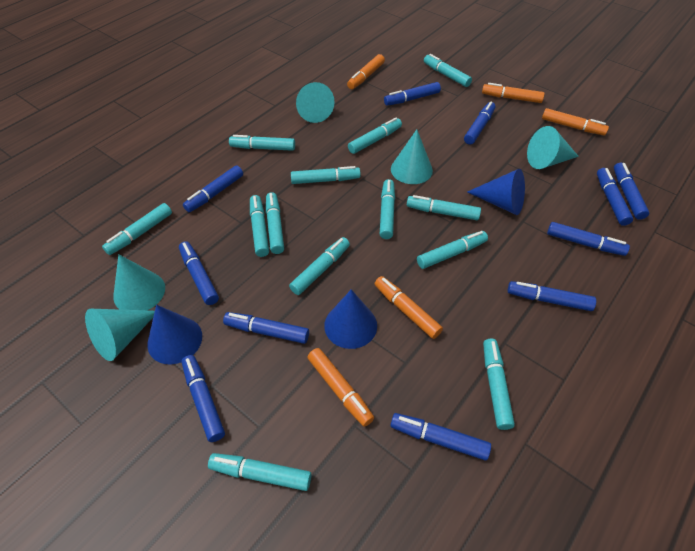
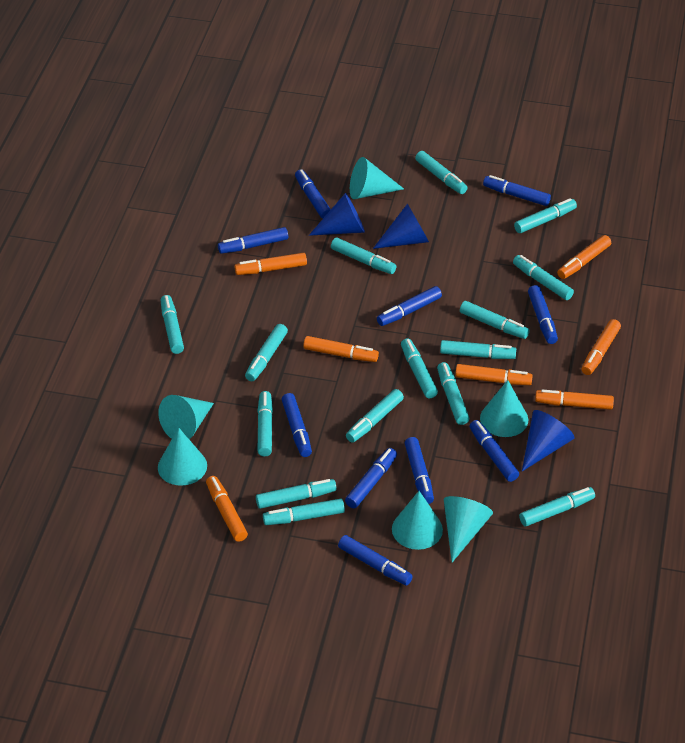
blue marker: [179,241,219,305] [181,355,225,442] [183,165,243,212] [223,312,309,344] [384,82,441,106] [390,413,491,461] [464,102,496,144] [508,281,596,311] [547,222,630,256] [597,168,633,226] [614,163,649,220] = 11 -> [218,227,288,254] [281,393,312,457] [295,169,331,219] [338,535,413,586] [345,448,397,508] [377,286,442,326] [405,437,434,504] [470,420,519,482] [483,175,551,206] [528,285,558,344] = 10
orange marker: [307,348,374,427] [347,54,385,89] [375,276,443,339] [482,83,544,103] [542,108,609,135] = 5 -> [206,476,248,542] [234,253,307,275] [303,336,379,362] [455,364,533,385] [535,389,614,410] [557,235,611,279] [581,319,621,375] = 7
turquoise cone: [85,309,155,361] [113,254,165,310] [296,82,334,123] [391,130,433,184] [527,126,579,169] = 5 -> [158,395,214,440] [158,428,207,486] [350,157,404,199] [392,491,443,550] [444,496,493,562] [480,380,528,437] = 6
turquoise marker: [102,203,172,255] [208,453,311,491] [229,135,295,151] [250,195,269,257] [266,192,284,254] [289,237,350,295] [291,166,361,184] [348,117,402,154] [380,179,395,239] [407,195,481,220] [417,231,488,269] [424,54,472,87] [483,339,515,430] = 13 -> [161,295,184,354] [245,324,288,381] [256,479,337,509] [257,391,273,456] [263,499,345,525] [331,238,396,274] [346,389,404,443] [401,338,438,398] [415,151,467,194] [437,362,469,425] [440,340,516,359] [460,301,530,339] [513,255,574,300] [514,198,577,233] [519,487,595,527] = 15

